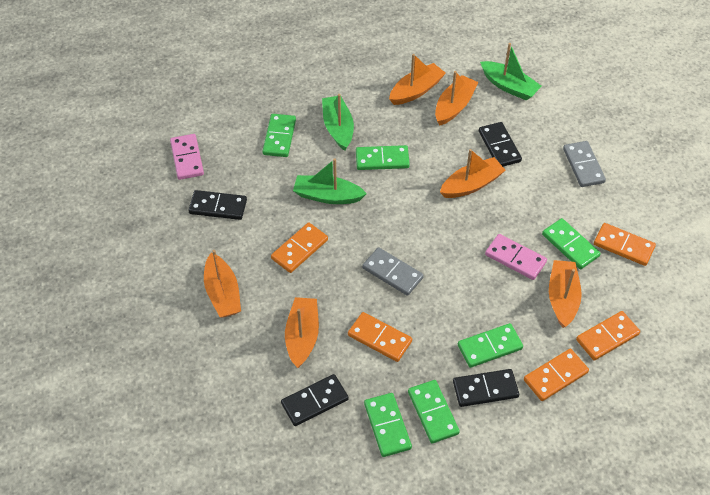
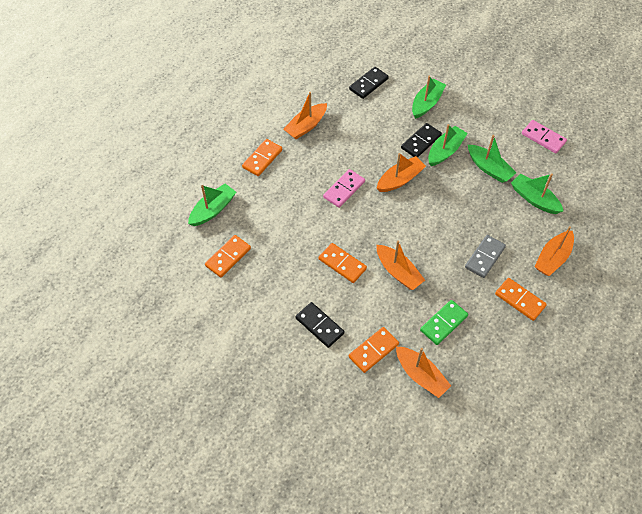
black domino: [188,190,247,220] [281,374,349,426] [453,369,519,407] [479,122,522,167] = 4 -> [295,302,344,348] [349,67,389,99] [401,123,442,157] = 3
green boat: [293,158,367,204] [322,94,354,151] [480,43,541,100] = 3 -> [188,184,236,226] [412,76,446,119] [428,124,468,166] [468,135,517,183] [511,174,563,214] = 5
green domino: [262,114,296,157] [356,145,410,170] [364,393,412,457] [408,380,460,443] [458,323,523,368] [542,218,601,269] = 6 -> [420,300,468,345] = 1
grey domino: [362,247,424,296] [563,141,606,187] = 2 -> [465,235,506,278] = 1
orange boat: [204,250,241,318] [285,297,319,368] [389,54,446,105] [435,71,478,125] [440,149,506,198] [549,260,582,328] = 6 -> [283,92,327,139] [377,153,426,192] [377,241,425,290] [396,347,451,398] [534,226,574,276] = 5

